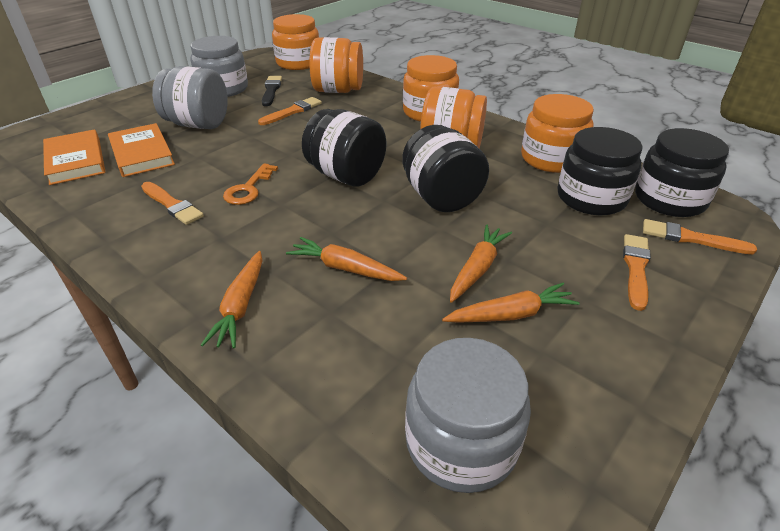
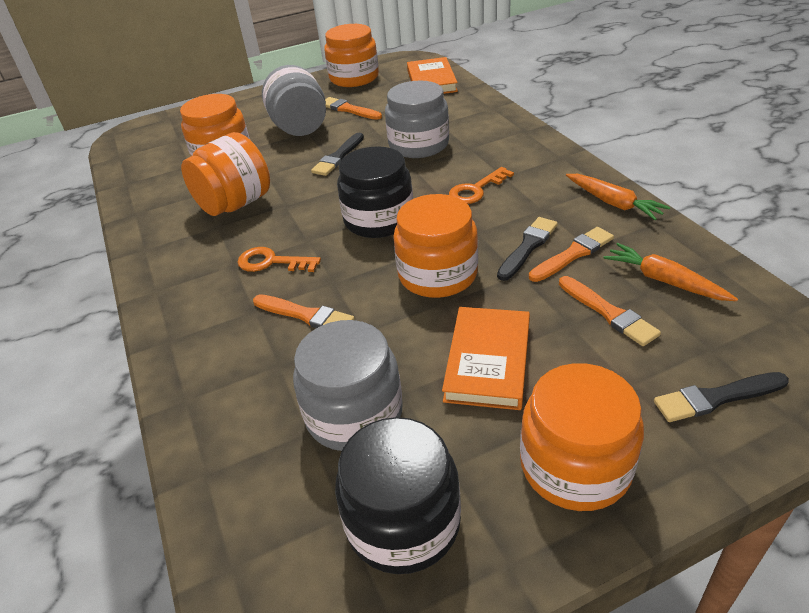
black brush: [262,76,282,106] = 1 -> [311,133,364,176] [497,217,558,281] [654,372,789,422] = 3
black jar: [302,109,386,187] [402,125,489,212] [557,127,643,215] [635,128,729,217] = 4 -> [335,417,461,574] [337,146,413,238] = 2
orange carrot: [201,251,263,349] [286,237,407,281] [442,283,580,323] [450,224,512,303] = 4 -> [566,174,670,220] [603,243,738,301] = 2
orange key: [223,163,278,205] = 1 -> [237,247,321,272] [449,167,514,204] = 2

